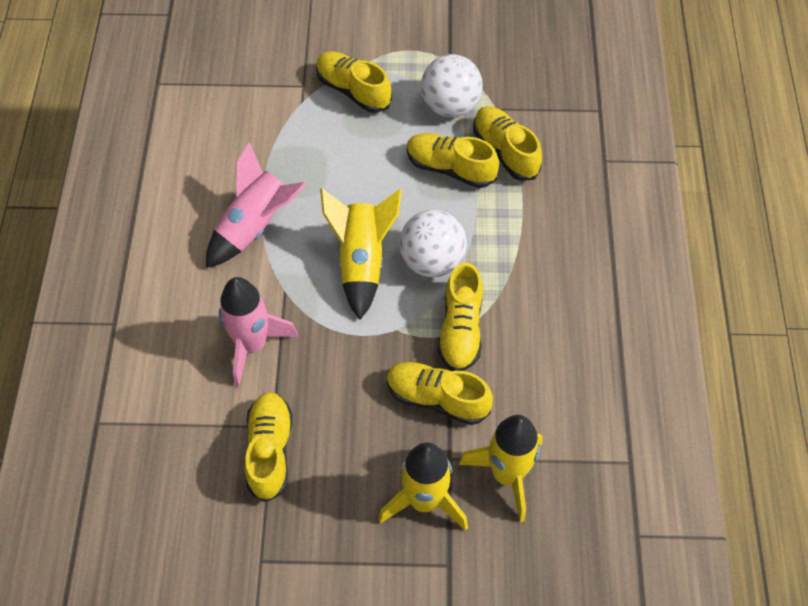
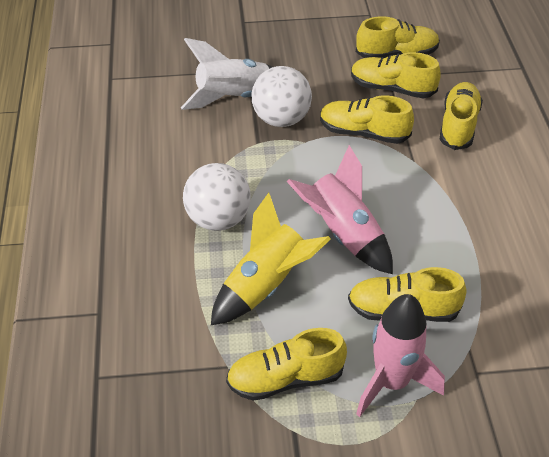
white rocket: none = 0 -> [181,38,272,110] = 1
yellow rocket: [320,188,402,320] [378,443,468,531] [459,415,543,522] = 3 -> [211,193,331,325] = 1

